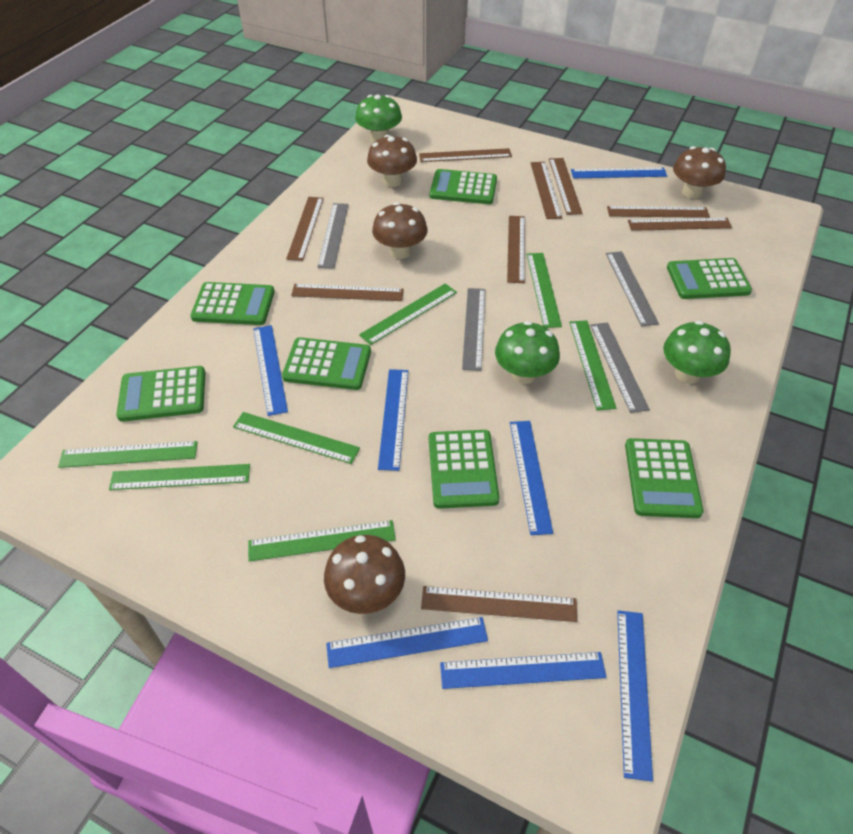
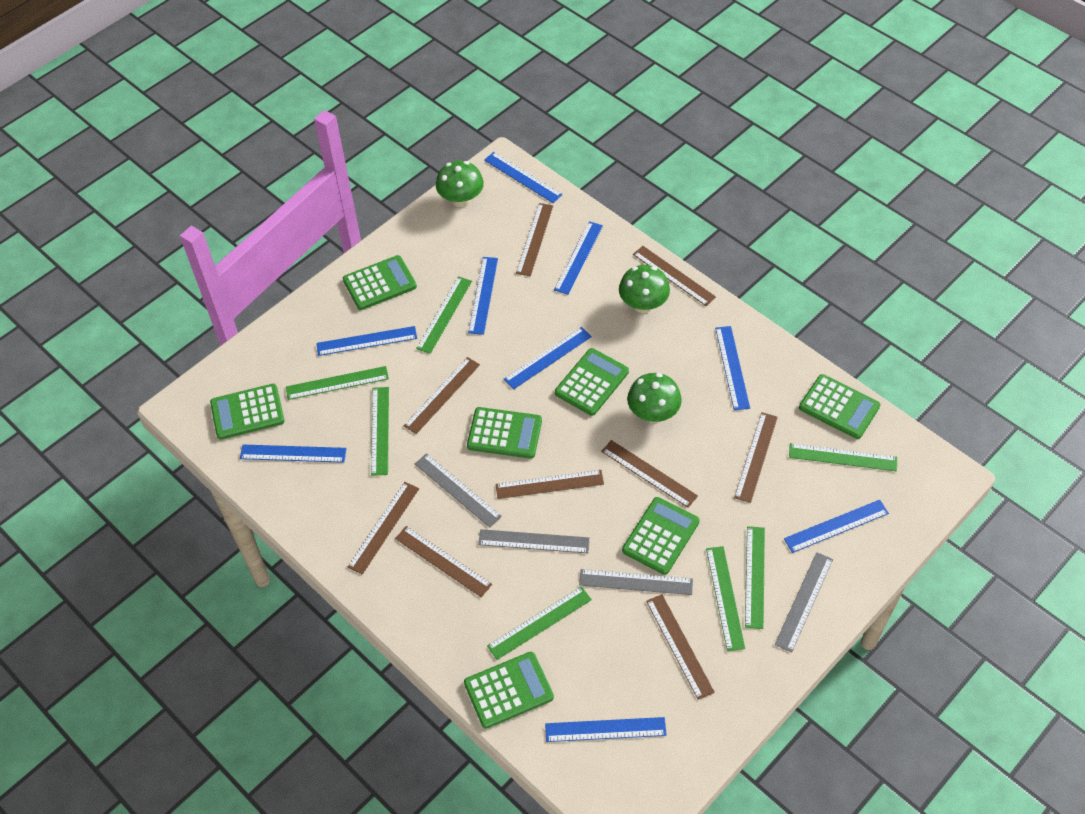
blue ruler: [253,325,288,416] [326,617,488,668] [378,369,408,471] [440,652,606,689] [510,421,553,535] [571,167,667,178] [617,610,653,782] = 7 -> [240,445,347,463] [316,326,417,356] [468,257,498,335] [484,152,563,203] [504,327,592,390] [545,717,667,742] [554,221,603,295] [715,326,750,410] [784,500,889,553] = 9
brown mushroom: [324,535,405,614] [367,135,417,187] [372,202,428,259] [673,146,726,199] = 4 -> none = 0

